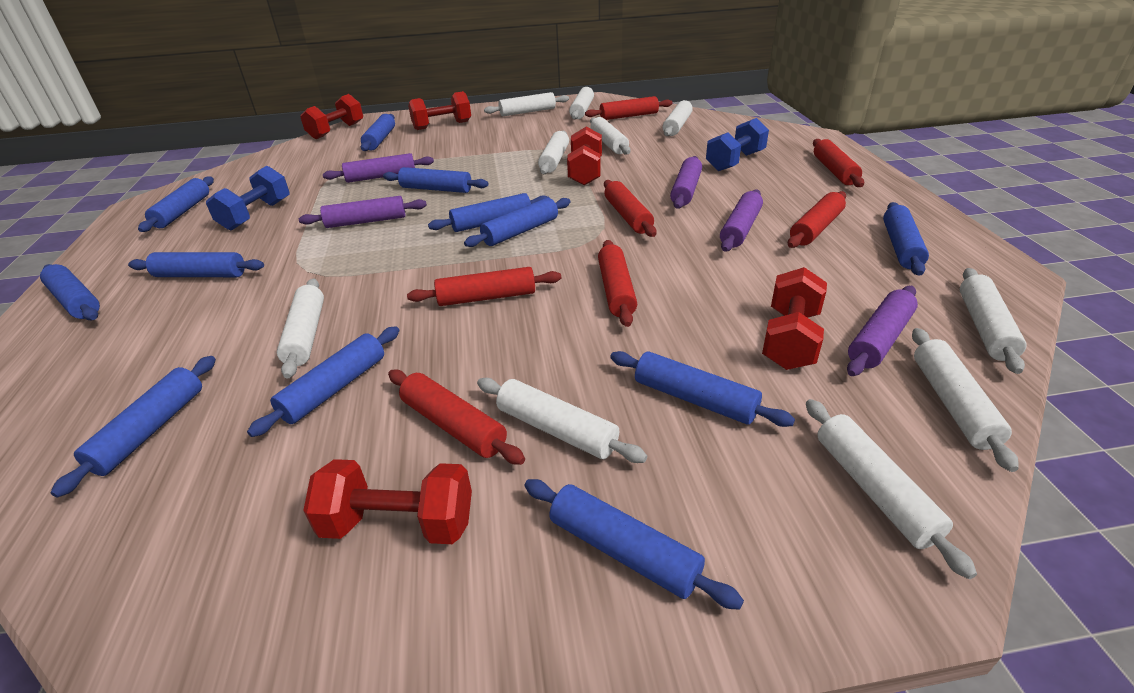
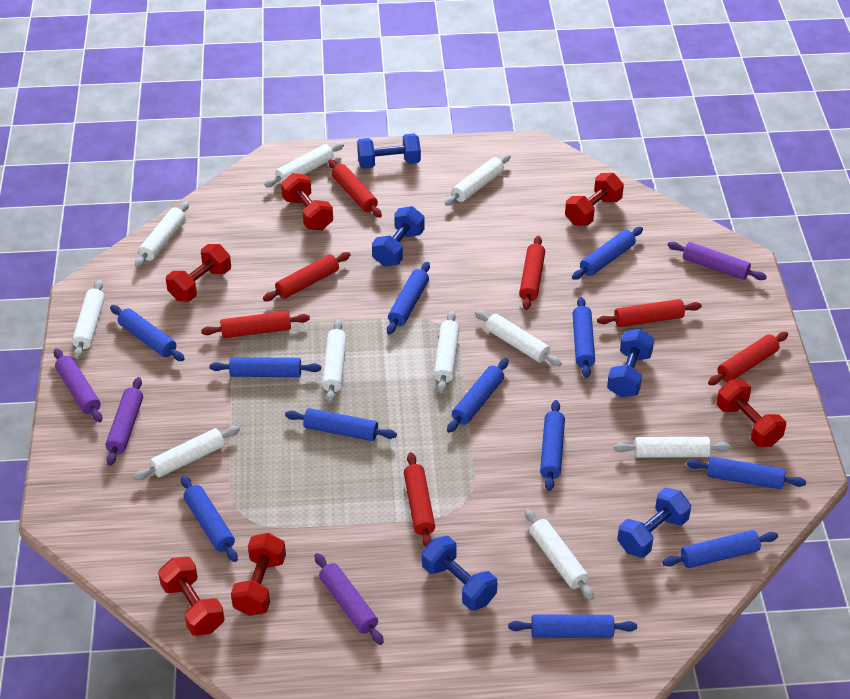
blue dumbbell: [206,166,290,231] [706,118,769,171] = 2 -> [357,133,421,169] [372,206,425,266] [422,536,497,610] [607,329,654,398] [617,488,691,558] = 5
purple rolling pin: [299,196,427,228] [323,153,434,183] [670,156,702,209] [720,189,763,252] [847,286,918,376] = 5 -> [54,348,102,422] [105,377,143,466] [314,553,384,645] [667,242,767,280] = 4
red dumbbell: [300,94,363,139] [303,459,472,544] [408,91,471,130] [567,126,602,185] [762,267,827,370] = 5 -> [158,557,225,636] [166,244,231,302] [231,533,286,616] [281,173,333,230] [565,173,624,226] [716,380,786,447] = 6

